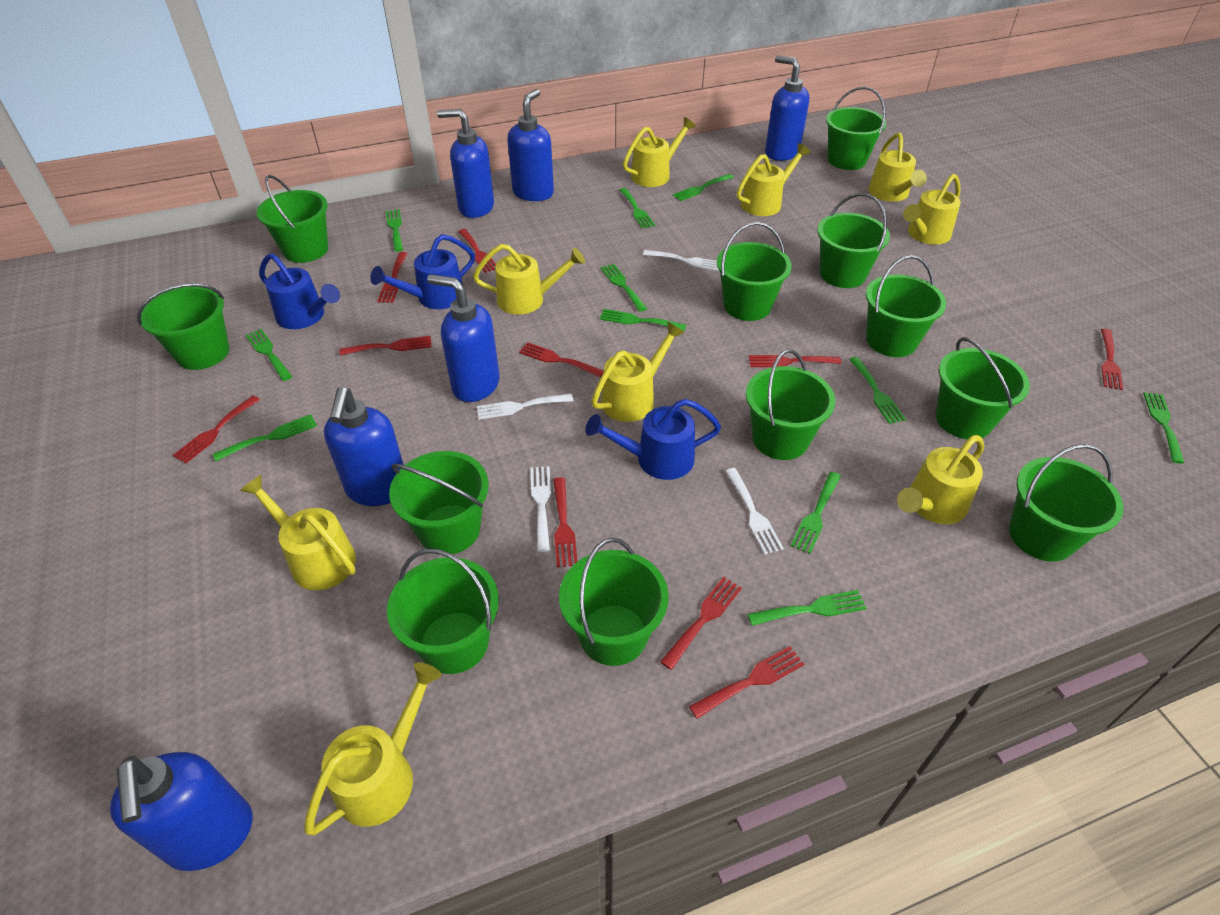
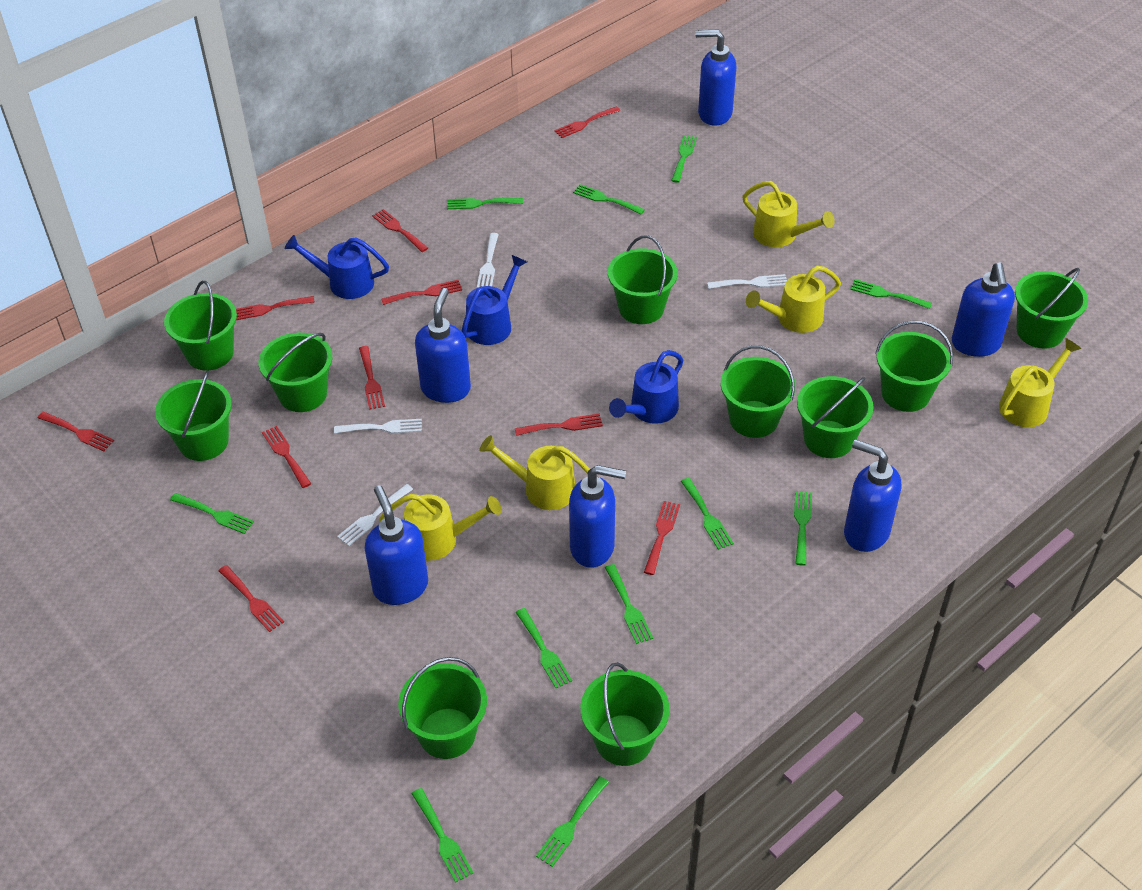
green bucket: [137,283,229,370] [257,175,328,263] [387,549,499,674] [389,451,489,554] [559,538,669,666] [717,222,792,321] [746,349,835,460] [818,193,890,288] [826,87,886,170] [866,255,946,357] [936,337,1030,439] [1009,444,1123,562] = 12 -> [155,370,232,461] [164,281,237,371] [259,333,332,412] [398,657,487,759] [581,662,670,766] [608,235,678,324] [721,345,796,438] [797,376,874,458] [875,321,953,412] [1015,268,1088,349] = 10
yellow watering can: [240,475,356,590] [304,662,442,835] [473,244,585,315] [591,322,685,422] [623,117,696,187] [736,143,811,216] [868,133,927,202] [897,435,984,524] [903,174,961,245] = 9 -> [379,494,502,561] [479,435,590,510] [742,181,835,247] [746,266,841,333] [999,338,1081,427] = 5

